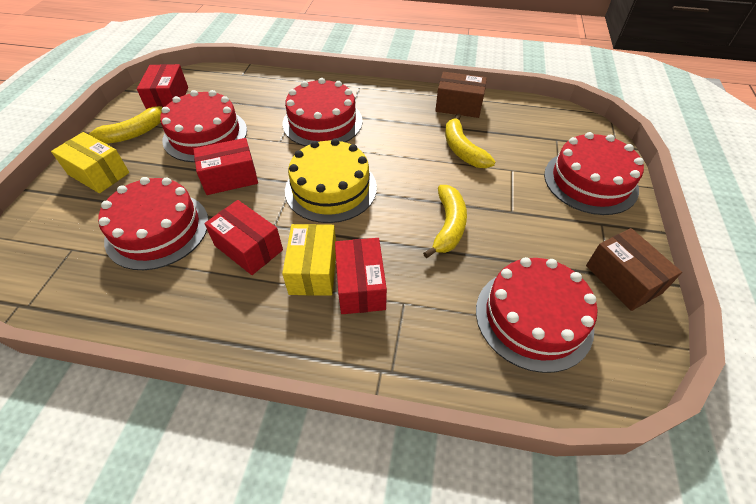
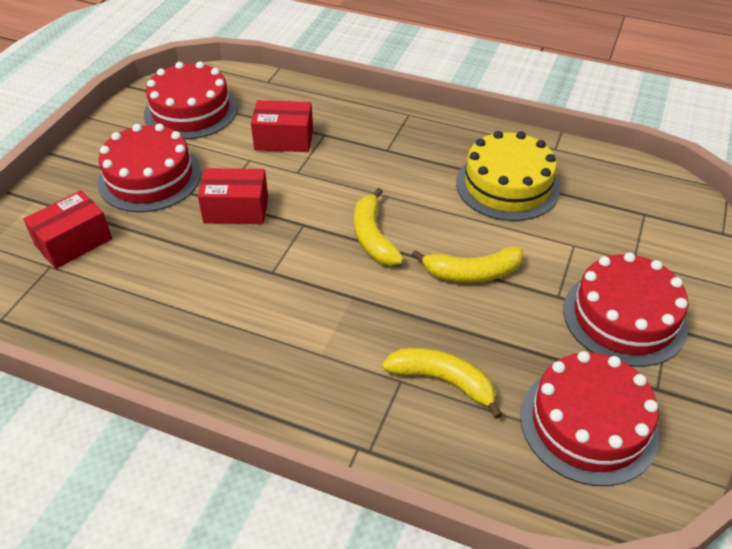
brown box: [435,72,487,118] [586,228,682,311] = 2 -> none = 0
red box: [137,64,188,109] [193,138,258,195] [204,200,283,275] [335,238,387,314] = 4 -> [23,190,112,269] [198,168,268,224] [251,100,313,152] = 3
red cake: [98,177,208,270] [160,90,247,162] [283,78,363,146] [476,257,598,373] [544,132,644,215] = 5 -> [97,123,201,212] [144,61,238,140] [520,351,659,486] [563,252,688,367] = 4
yellow box: [51,132,129,193] [282,224,336,296] = 2 -> none = 0

